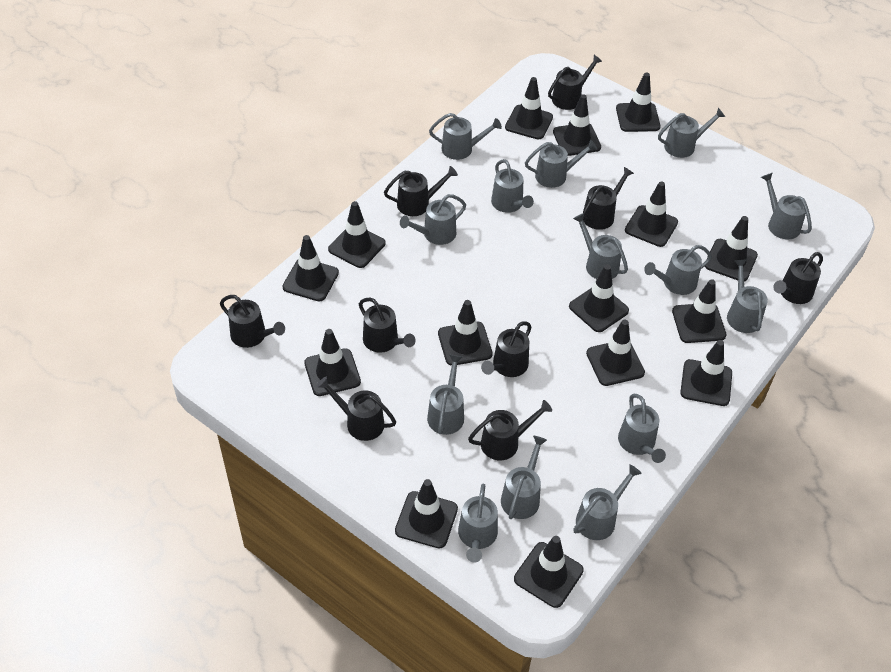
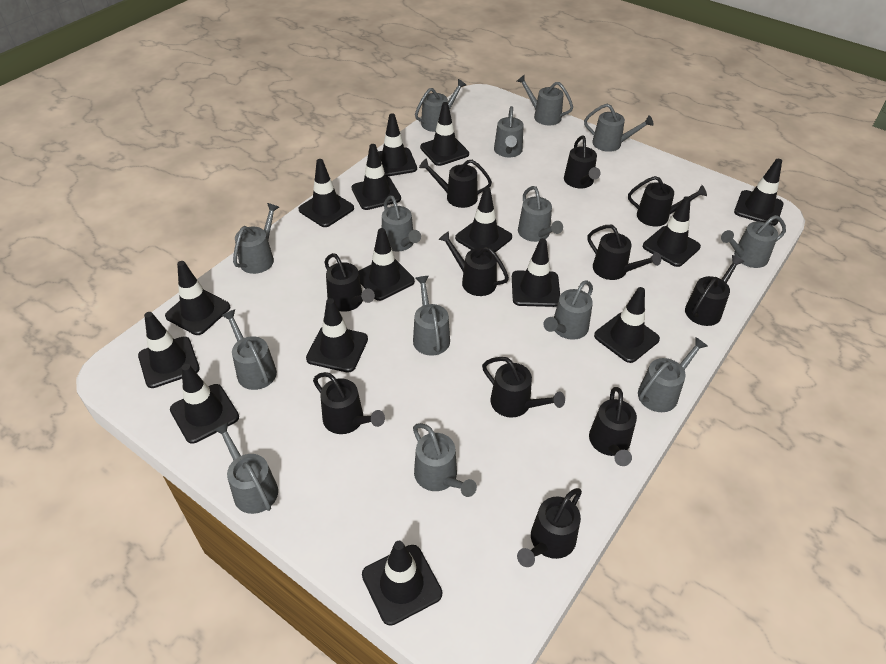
black watering can: [220,295,285,348] [316,377,396,441] [359,298,416,353] [384,166,458,216] [468,400,552,460] [481,321,531,377] [548,55,602,110] [582,167,634,230] [773,252,823,304] = 9 -> [313,372,385,434] [324,253,375,312] [419,158,492,208] [438,231,509,296] [482,357,565,418] [517,488,582,567] [564,136,601,188] [587,225,661,280] [589,387,637,466] [628,176,707,227] [685,255,744,326] = 11

